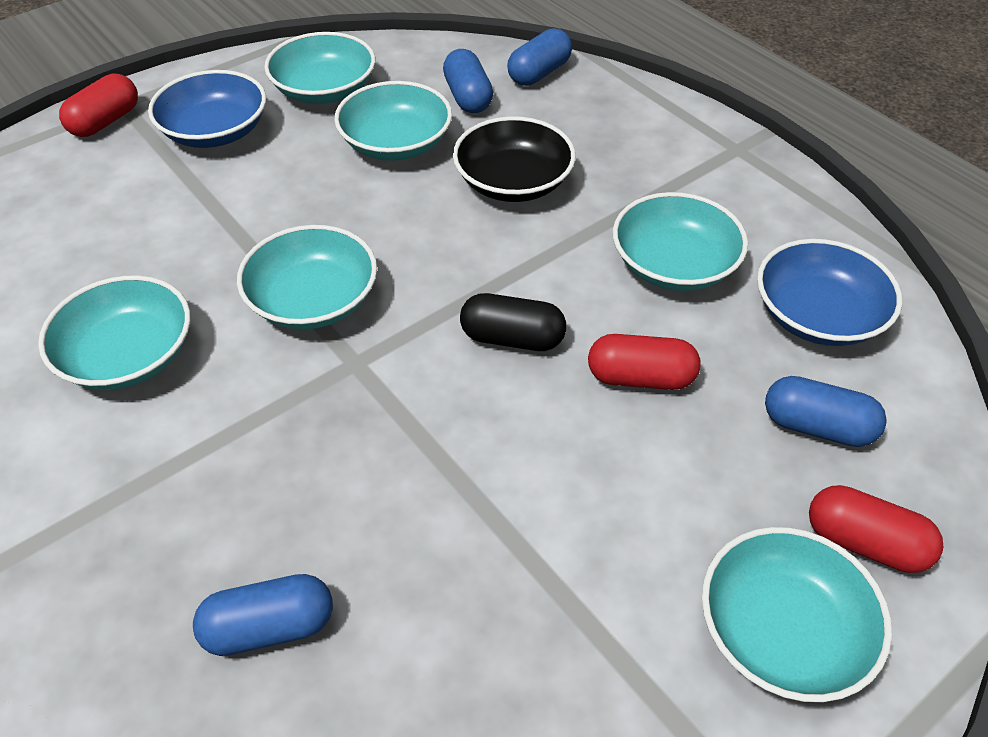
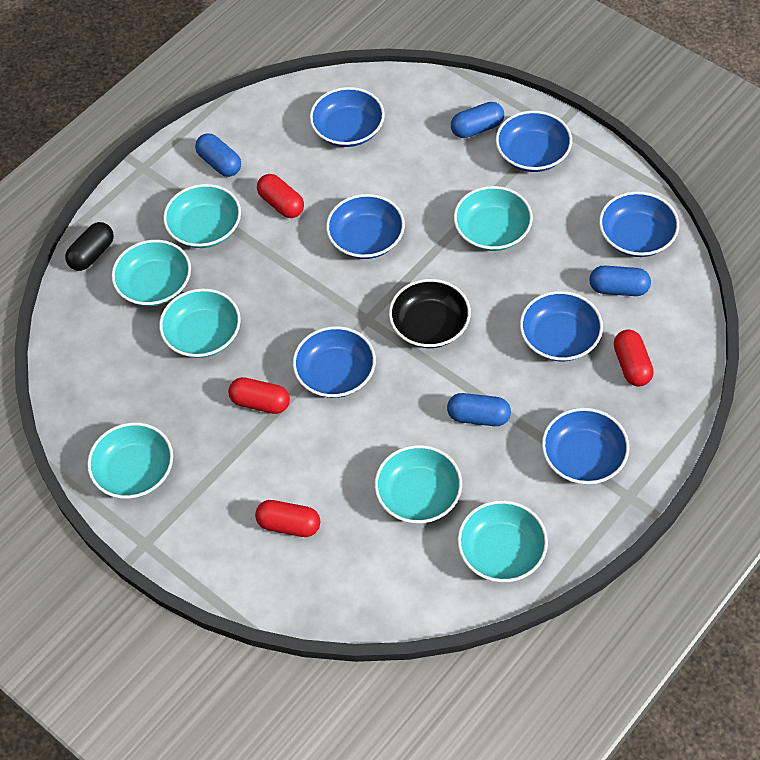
blue bowl: [148,70,266,148] [757,239,902,346] = 2 -> [293,326,376,398] [310,87,385,147] [326,194,405,259] [496,111,572,172] [520,291,603,361] [542,408,629,484] [599,191,679,257] = 7
red capsule: [59,74,138,137] [588,334,701,390] [809,485,943,573] = 3 -> [228,377,290,414] [255,500,320,537] [257,174,304,218] [614,330,654,387] = 4
turquoise bowl: [38,276,190,390] [237,225,377,329] [264,32,375,104] [334,81,452,161] [613,192,748,291] [702,527,892,702] = 6 -> [87,422,173,499] [112,240,191,306] [159,288,241,358] [163,184,241,248] [375,445,462,523] [454,186,533,251] [458,500,548,583] = 7

